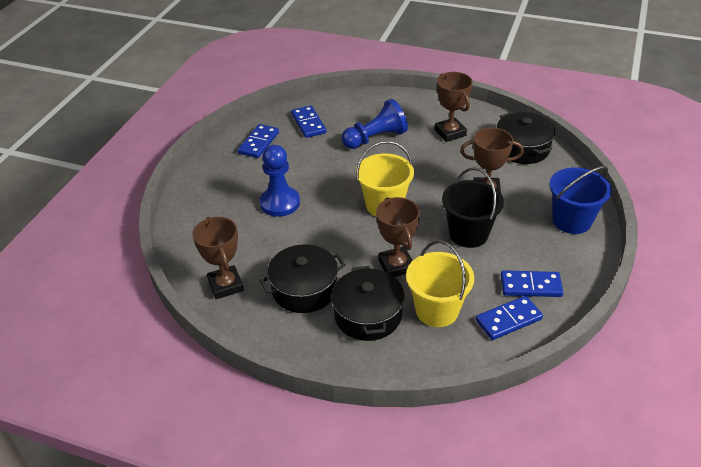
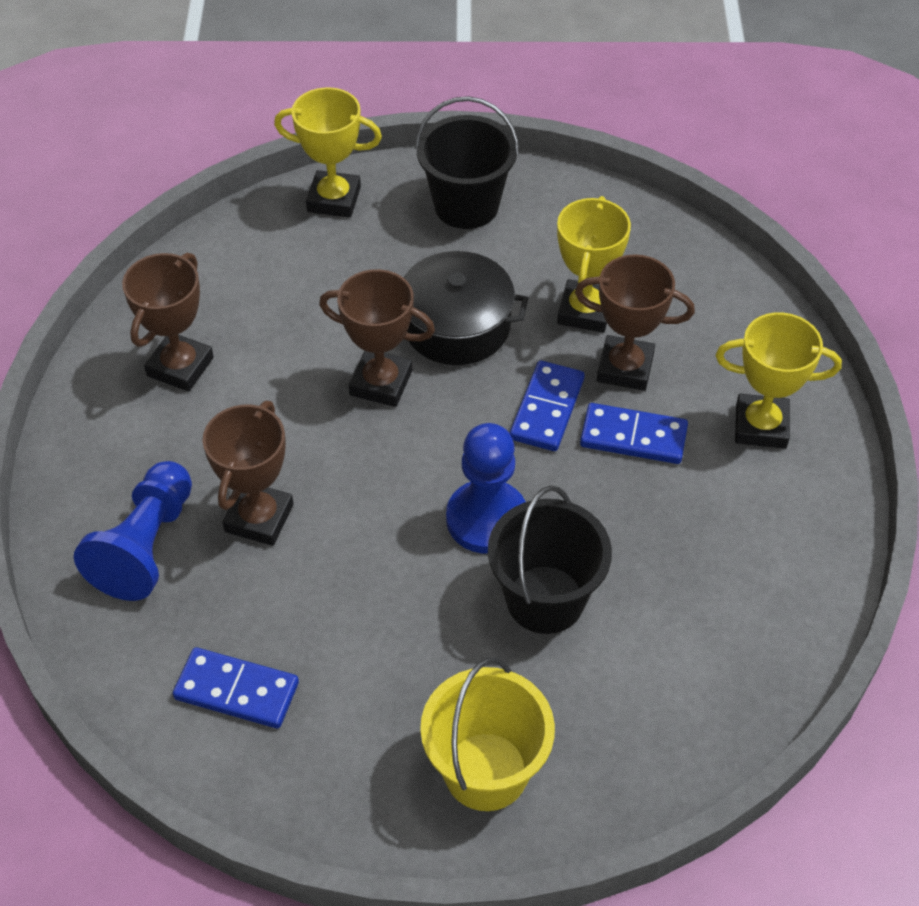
black bucket: [442,167,504,248] = 1 -> [415,96,519,229] [488,485,612,634] = 2
black pot: [260,244,345,313] [331,266,405,341] [496,112,555,164] = 3 -> [404,251,528,365] = 1
blue bucket: [549,166,612,234] = 1 -> none = 0
blue domino: [238,124,279,158] [291,105,326,138] [476,296,543,340] [501,270,563,297] = 4 -> [173,647,299,729] [510,361,585,451] [580,403,688,464] = 3
yellow bucket: [356,141,414,216] [406,240,474,327] = 2 -> [420,657,555,811] = 1
yellow trophy: none = 0 -> [274,87,382,218] [557,196,631,333] [716,312,842,449] = 3

